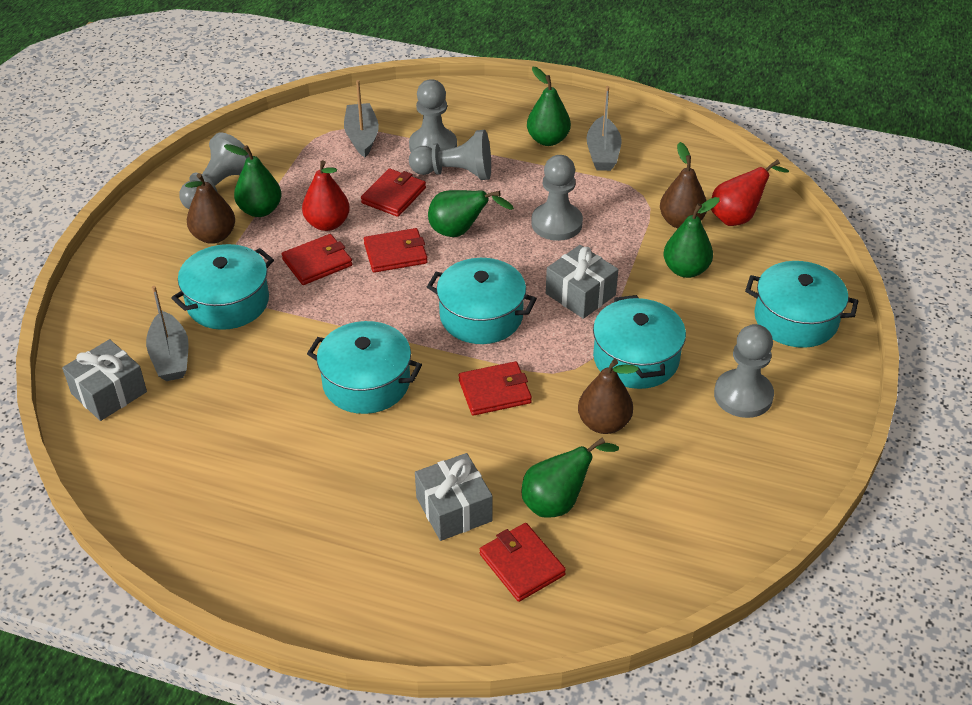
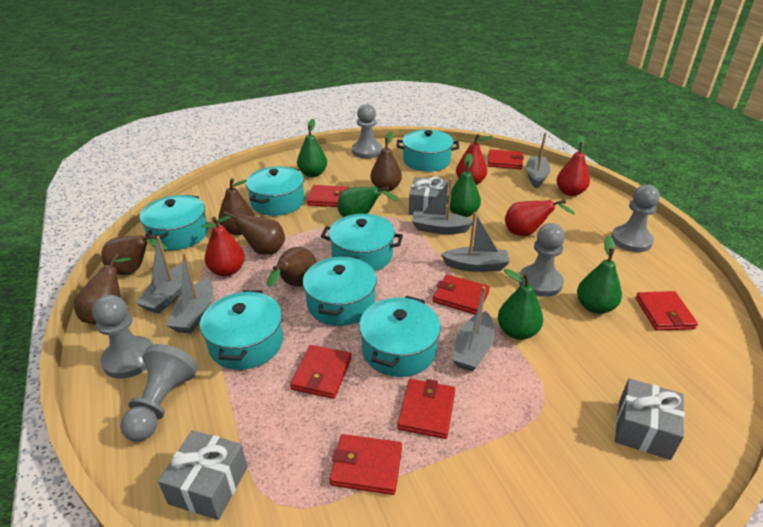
brown pear: [185,173,235,244] [578,359,639,434] [660,142,707,228] = 3 -> [74,253,131,325] [101,235,167,275] [217,211,285,255] [218,178,254,235] [267,247,317,287] [370,131,402,191] = 6
grey boat: [146,286,189,381] [344,80,379,157] [586,86,622,171] = 3 -> [136,236,190,314] [166,253,213,334] [412,179,473,234] [441,212,510,272] [452,286,495,371] [526,132,551,189] = 6
red pear: [302,160,350,231] [711,160,789,226] = 2 -> [201,217,245,277] [456,134,493,185] [505,200,575,236] [557,135,590,196] = 4
red wallet: [282,234,352,285] [361,169,426,217] [364,228,428,273] [459,361,532,416] [480,523,566,602] = 5 -> [290,345,352,399] [307,185,349,207] [330,434,402,495] [397,379,455,439] [433,274,490,315] [488,149,524,169] [636,291,698,331] = 7
turquoise pot: [171,244,274,330] [307,321,422,414] [427,258,537,344] [593,295,686,389] [745,261,859,348] = 5 -> [140,195,208,250] [200,290,283,370] [246,166,304,216] [303,255,377,326] [321,214,403,271] [359,296,441,377] [396,130,459,172] = 7

